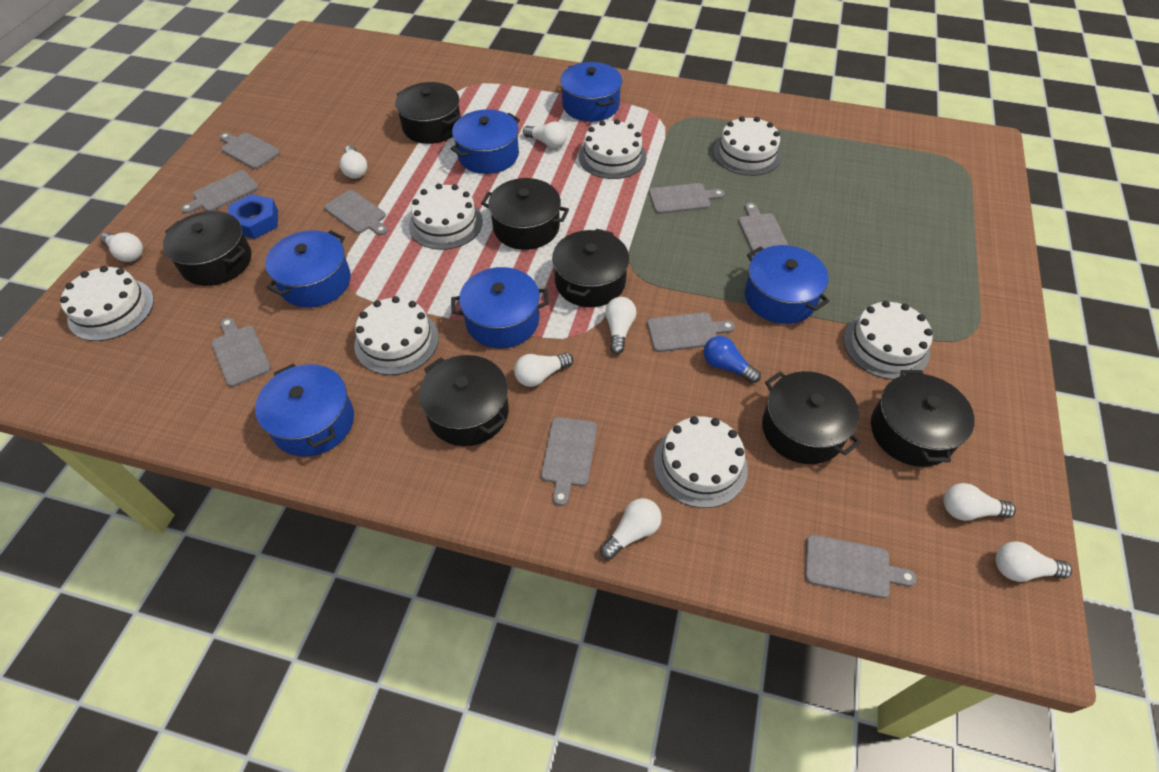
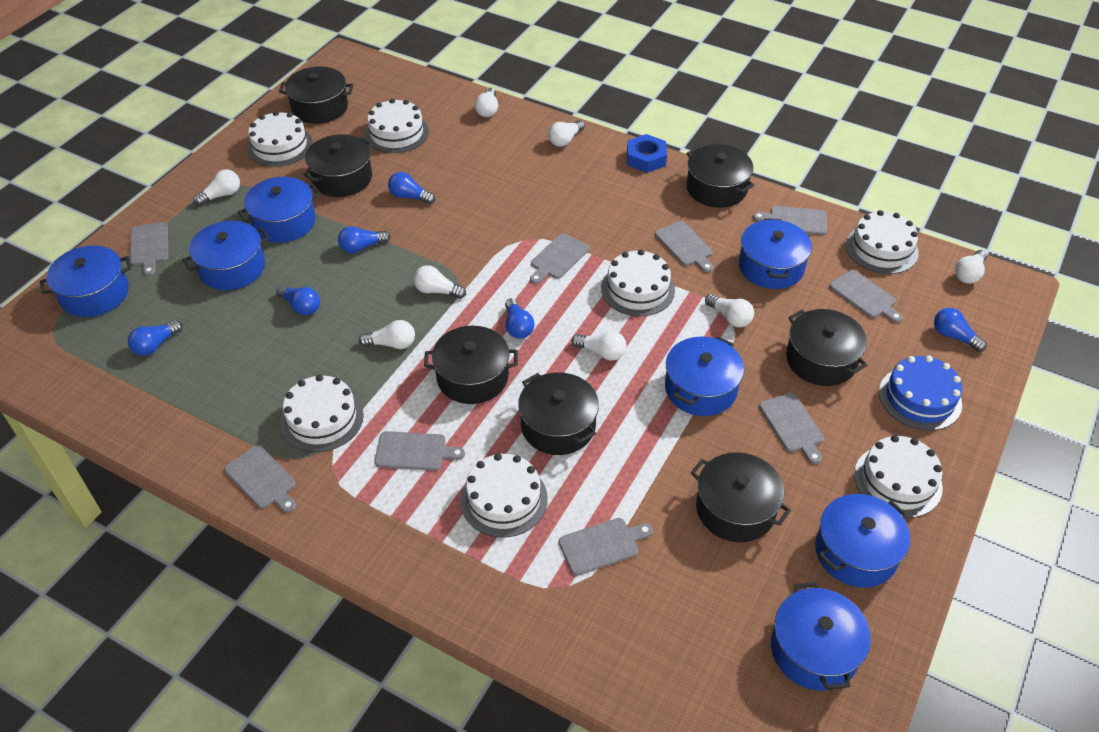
blue cake: none = 0 -> [879,355,962,431] = 1
blue light bulb: [703,336,761,383] = 1 -> [128,320,182,356] [276,285,320,316] [338,226,391,253] [388,172,435,204] [505,298,534,339] [934,308,986,352] = 6
blue pot: [255,364,354,457] [265,230,351,308] [451,109,520,174] [451,267,549,348] [560,62,622,122] [745,245,829,324] = 6 -> [40,246,132,317] [183,221,269,290] [238,177,320,243] [665,336,744,416] [739,218,812,289] [771,582,871,691] [815,494,910,588] = 7

